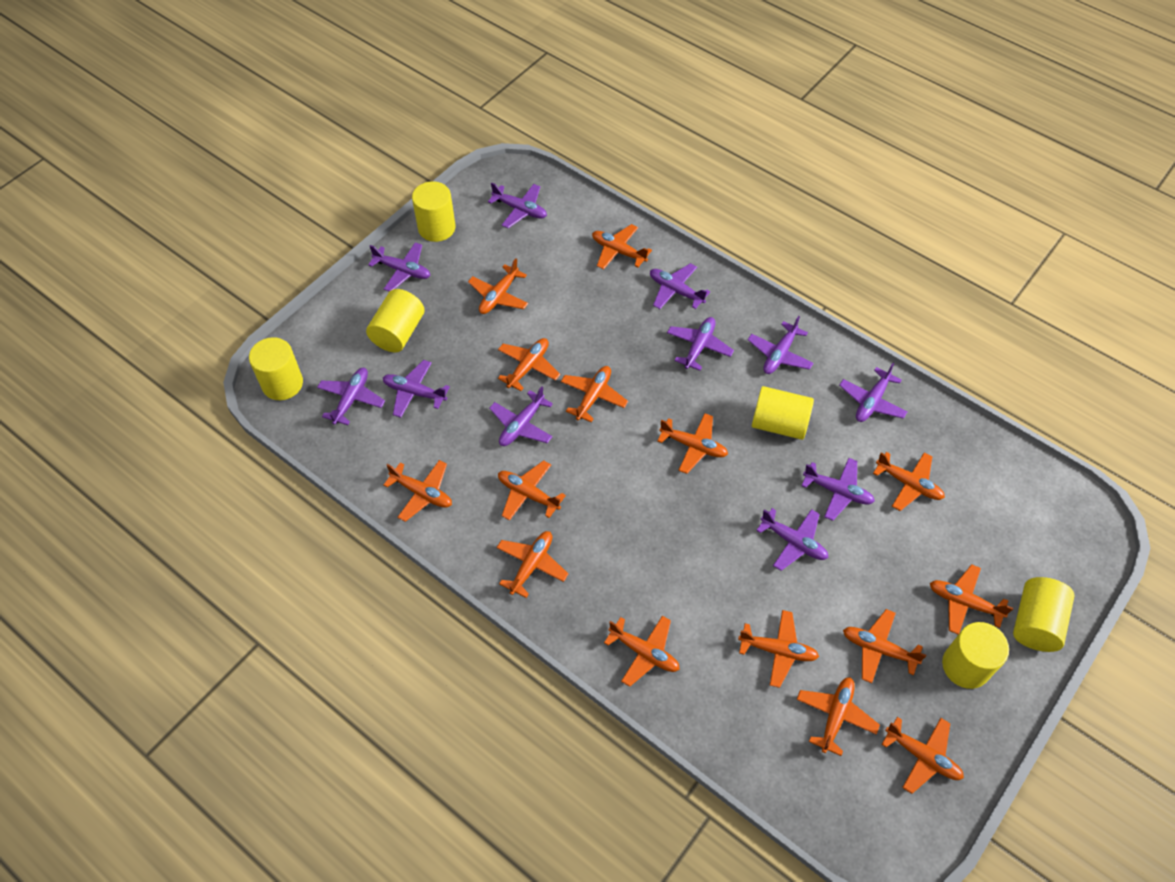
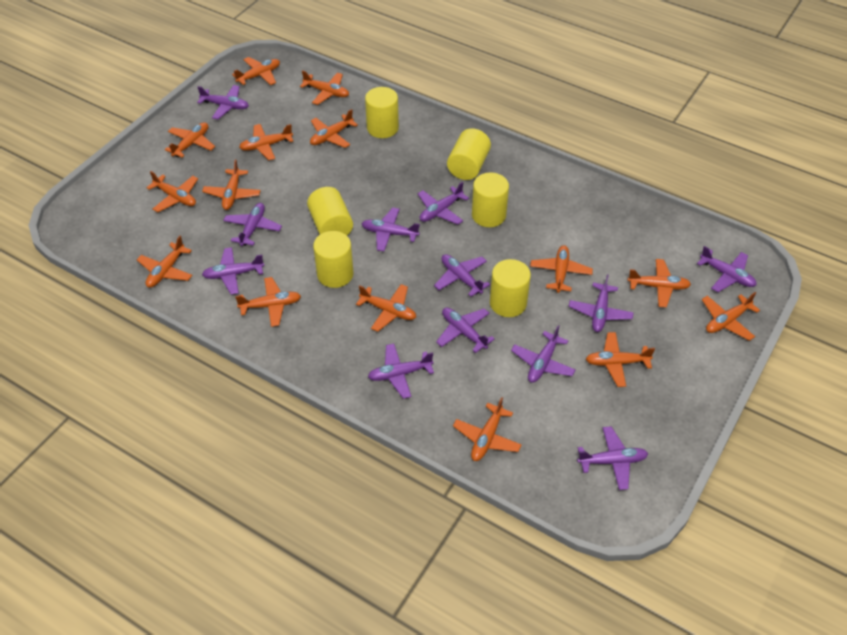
purple plane: [317,368,385,425] [368,242,430,292] [383,360,450,418] [488,182,547,228] [489,386,553,446] [650,263,710,309] [667,317,734,371] [748,316,814,374] [756,508,828,571] [802,458,875,521] [839,363,907,422] = 11 -> [197,85,249,119] [202,247,264,295] [223,203,282,246] [362,208,420,251] [368,344,434,399] [418,182,469,225] [434,254,490,297] [436,308,495,353] [511,325,575,383] [569,274,634,332] [577,426,648,490] [697,246,757,292] = 12

